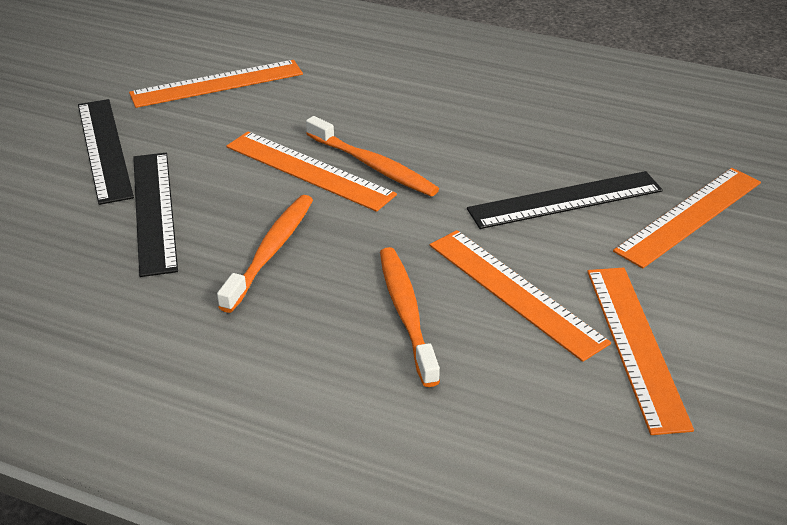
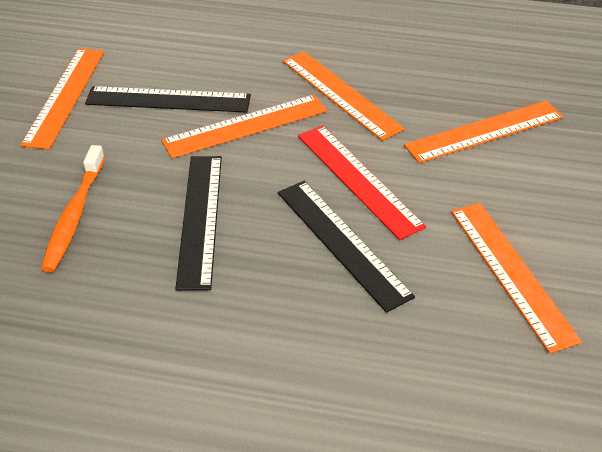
orange toothbrush: [217,195,313,313] [306,116,439,196] [380,247,440,387] = 3 -> [41,145,105,272] = 1
red ruler: none = 0 -> [298,125,426,240] = 1

